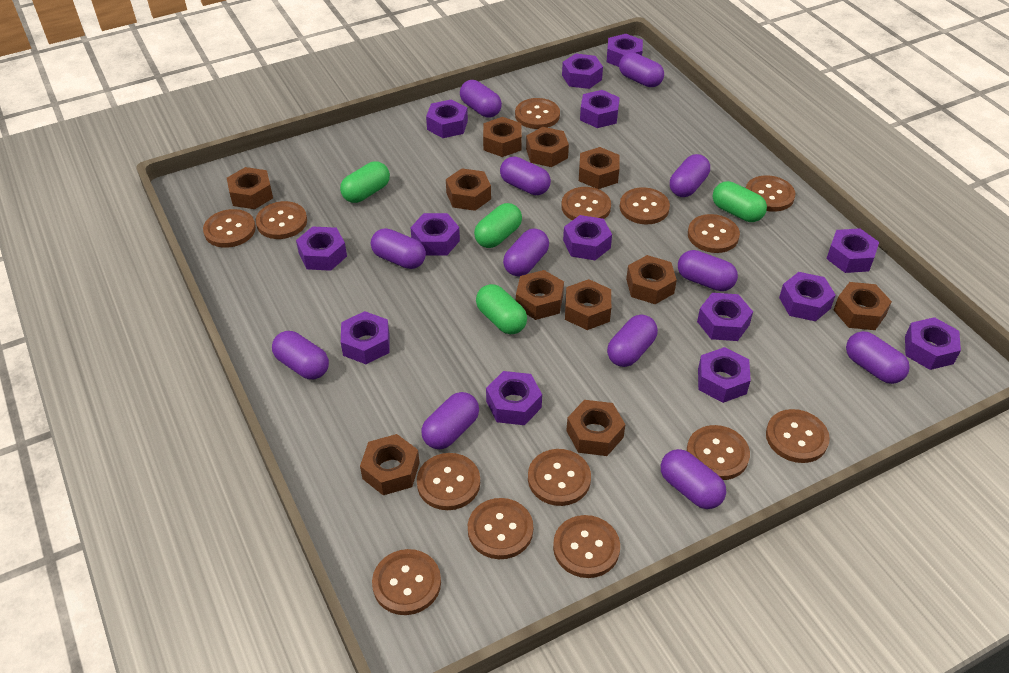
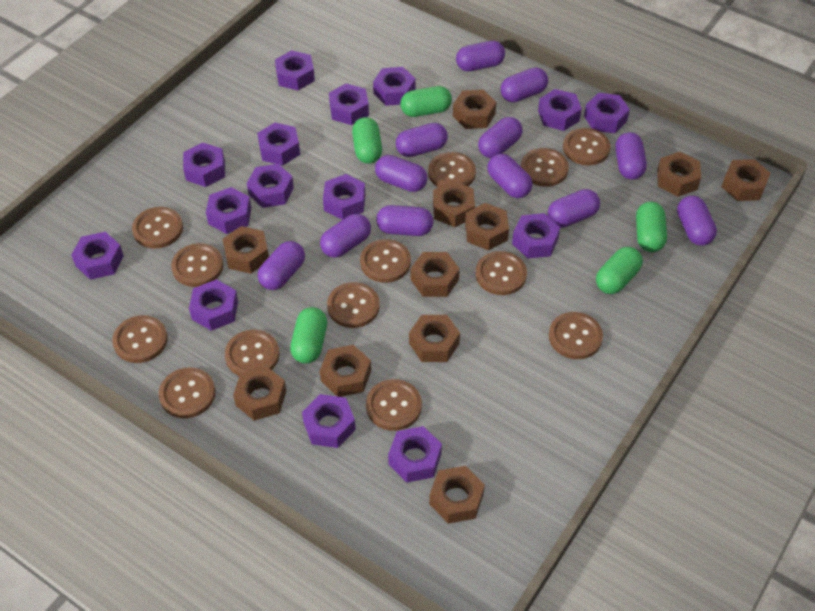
brown button: [203,209,256,248] [256,201,307,239] [372,549,441,615] [417,453,480,510] [468,498,533,559] [515,98,560,129] [528,449,591,506] [553,515,620,578] [561,187,611,220] [620,187,670,224] [687,425,750,480] [688,214,740,253] [746,175,795,212] [766,409,830,463] = 14 -> [112,315,168,363] [132,207,183,249] [159,367,215,418] [171,243,223,287] [225,329,279,376] [327,282,380,328] [360,239,411,283] [366,379,422,431] [428,152,476,187] [475,251,527,295] [521,148,569,187] [549,312,603,359] [563,128,611,165] = 13
green capsule: [340,162,390,203] [474,203,522,248] [476,284,527,334] [713,181,767,222] = 4 -> [290,307,327,364] [352,117,382,164] [400,86,452,117] [596,247,643,294] [636,202,667,252] = 5
purple nut: [296,226,347,271] [341,311,390,364] [410,213,460,256] [426,99,468,138] [486,371,542,425] [562,53,603,89] [563,215,612,260] [580,90,620,128] [607,34,643,67] [697,293,753,341] [698,347,751,403] [779,272,836,321] [826,228,879,273] [905,317,961,370] = 14 -> [71,232,124,280] [183,143,225,187] [189,279,238,331] [206,187,251,234] [247,164,294,208] [257,122,300,165] [275,50,315,91] [302,394,356,448] [323,174,365,220] [329,83,369,125] [373,67,416,106] [388,426,442,483] [512,213,560,259] [538,89,582,131] [584,93,630,133] = 15

